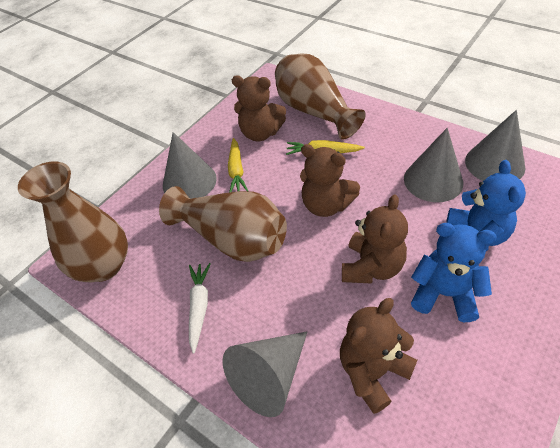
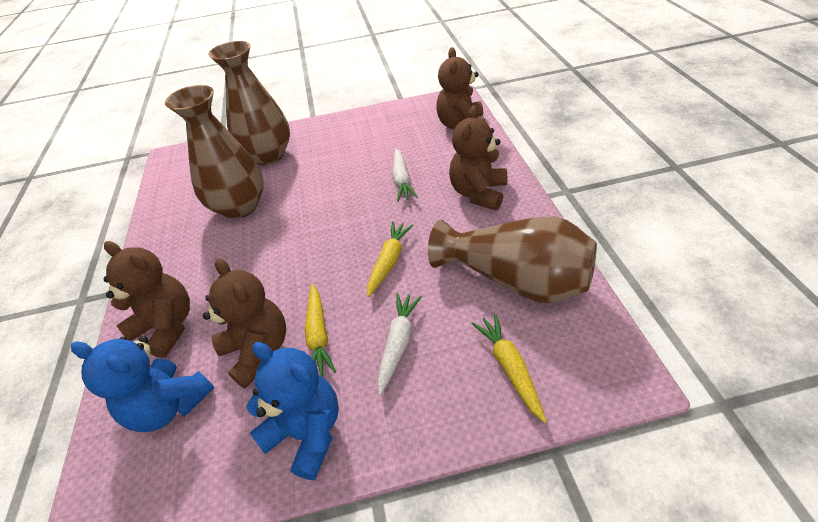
grey cone: [163,132,217,199] [222,331,307,417] [404,128,463,202] [465,110,525,181] = 4 -> none = 0
white carrot: [189,263,211,354] = 1 -> [377,293,422,396] [392,148,418,202] = 2
yellow carrot: [228,138,248,192] [286,140,365,155] = 2 -> [305,284,336,376] [367,222,414,297] [471,314,547,423] = 3

